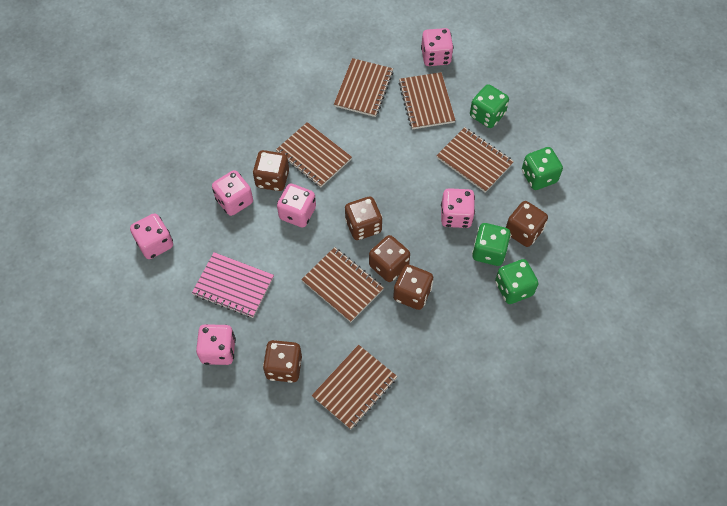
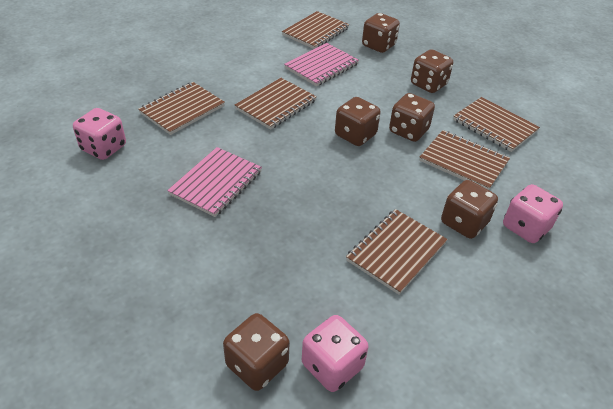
green dice: [470,84,509,128] [472,223,511,266] [495,259,538,304] [522,147,563,190] = 4 -> none = 0
pink dice: [130,213,173,259] [196,324,236,365] [212,170,253,216] [277,183,316,227] [421,28,454,66] [441,188,475,228] = 6 -> [73,108,126,160] [302,315,369,392] [503,184,563,243] = 3
pink notebook: [192,252,274,318] = 1 -> [167,147,262,217] [284,43,359,86] = 2

